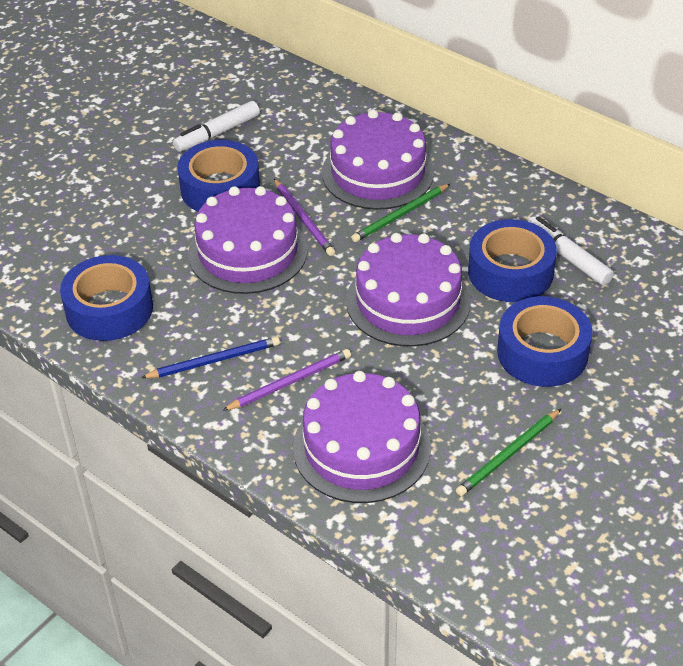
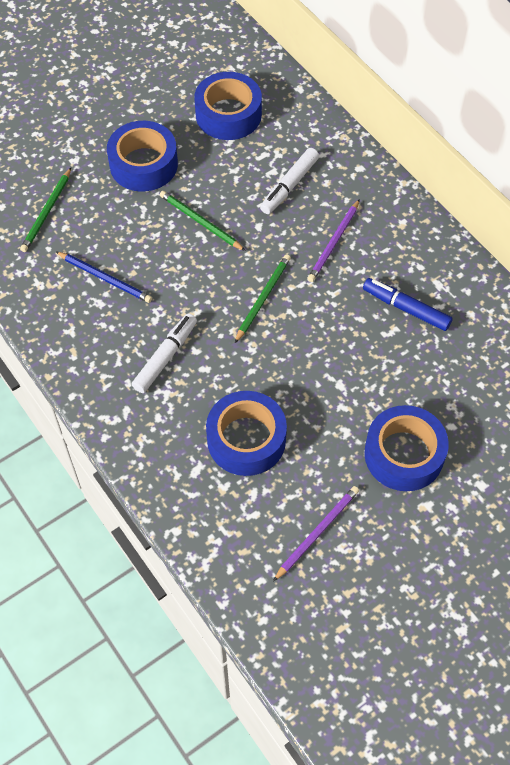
blue marker: none = 0 -> [363,278,453,331] = 1
green pencil: [351,184,450,242] [456,409,561,496] = 2 -> [20,168,71,252] [160,191,246,251] [235,254,291,343] = 3
purple cake: [188,186,308,294] [293,371,431,503] [322,110,434,210] [346,233,471,347] = 4 -> none = 0

